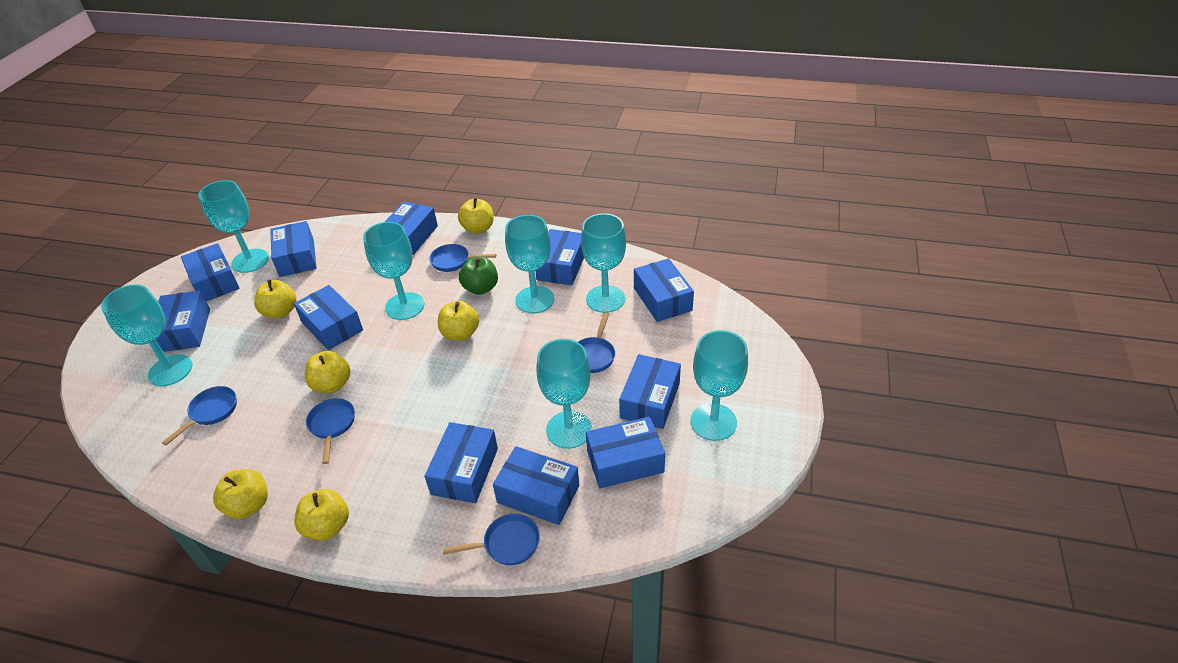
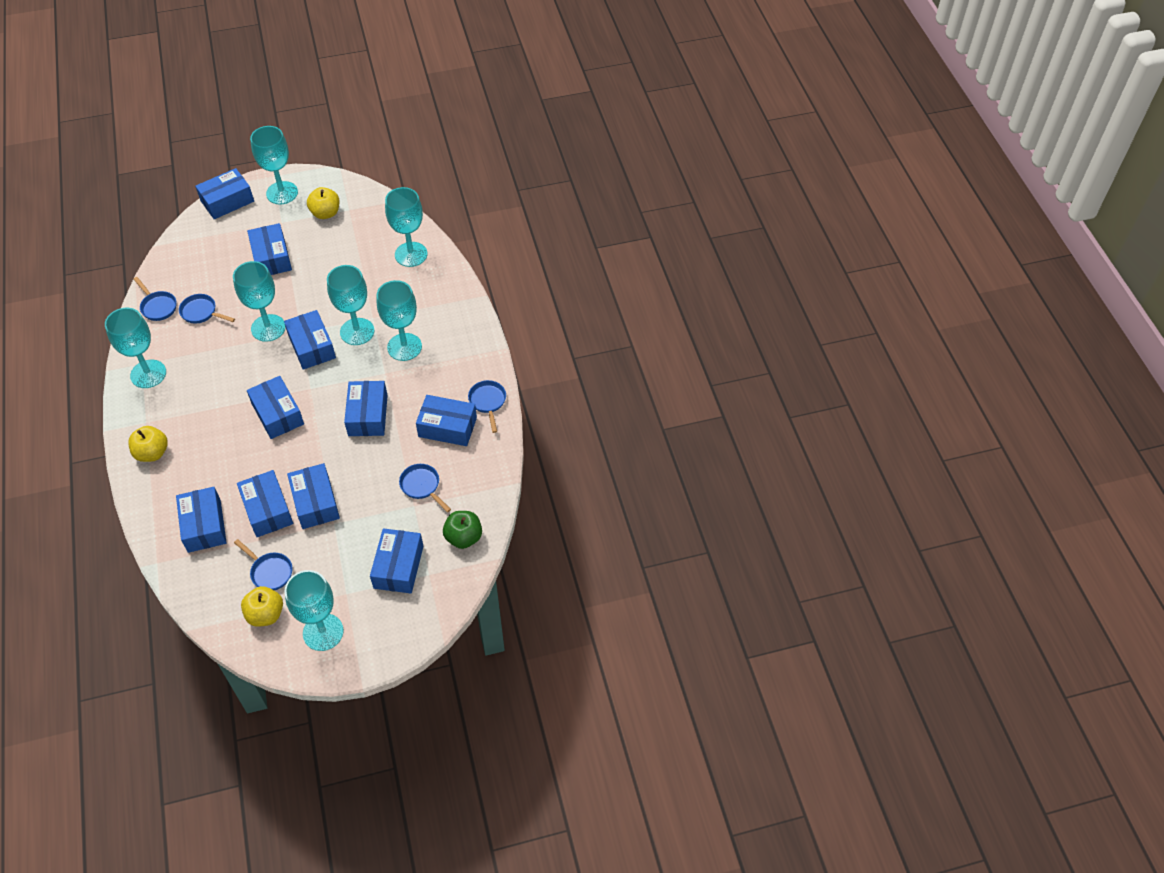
blue box: [156,290,210,352] [181,243,240,301] [270,221,317,277] [294,285,363,350] [385,201,438,255] [424,422,498,503] [493,446,579,525] [535,229,584,285] [586,417,665,488] [619,354,681,429] [634,258,694,322] = 11 -> [176,487,227,553] [195,168,254,219] [237,470,293,537] [247,223,292,275] [247,376,304,439] [284,310,336,370] [287,463,340,529] [344,381,388,436] [370,528,423,593] [416,395,477,446] = 10
yellow apple: [213,469,268,519] [254,279,297,318] [294,489,349,541] [305,351,350,393] [438,301,479,341] [458,197,493,234] = 6 -> [128,426,168,462] [241,586,283,627] [307,187,339,219] = 3

